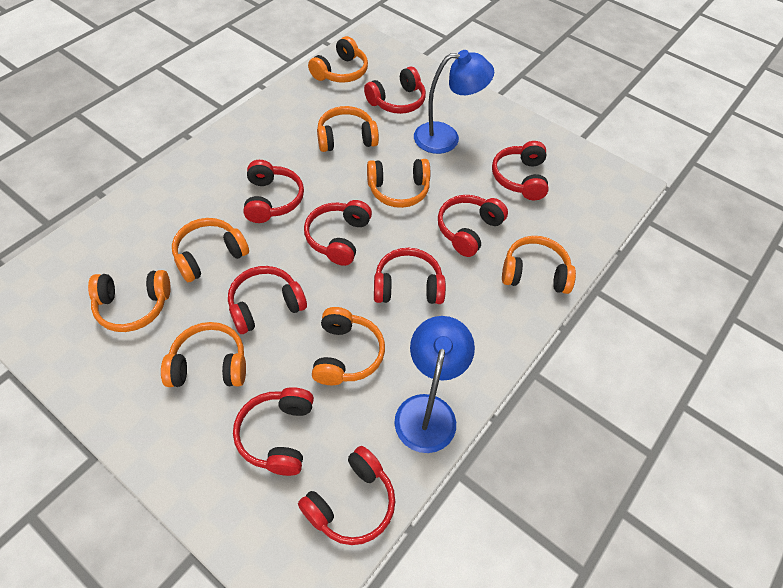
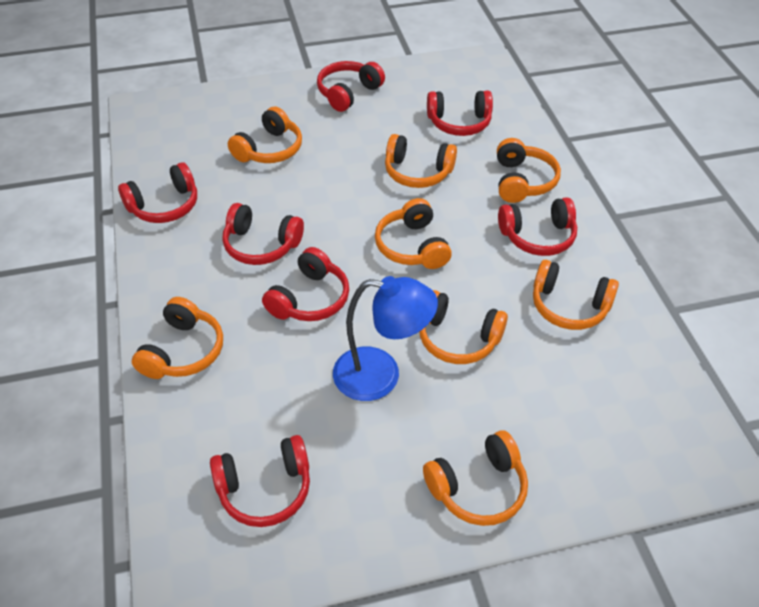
blue lamp: [394,316,475,453] [414,50,494,154] = 2 -> [333,276,438,401] = 1
red headphones: [228,266,307,334] [233,387,314,476] [243,160,304,223] [298,446,395,545] [304,200,372,266] [364,67,426,114] [374,248,446,304] [438,195,508,257] [492,141,549,200] = 9 -> [118,162,197,223] [210,435,310,527] [223,203,304,265] [262,247,349,321] [317,61,385,112] [427,91,493,136] [498,197,577,256] = 7

